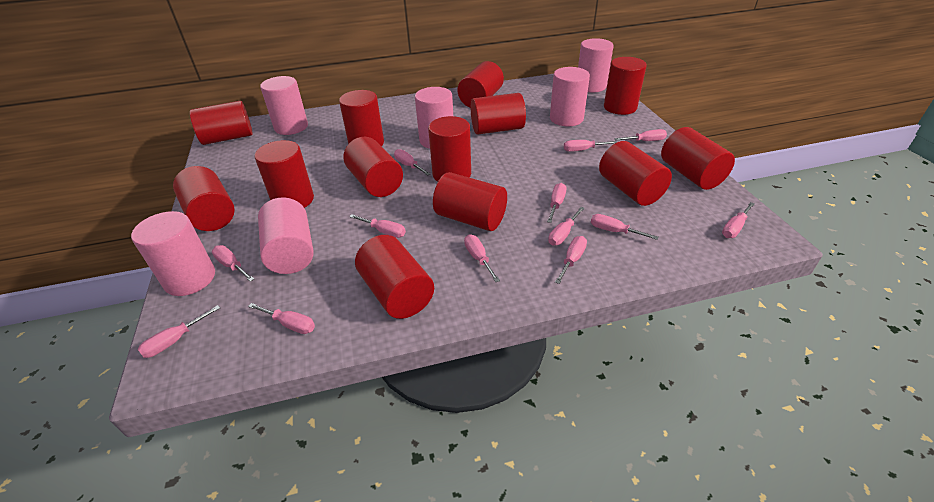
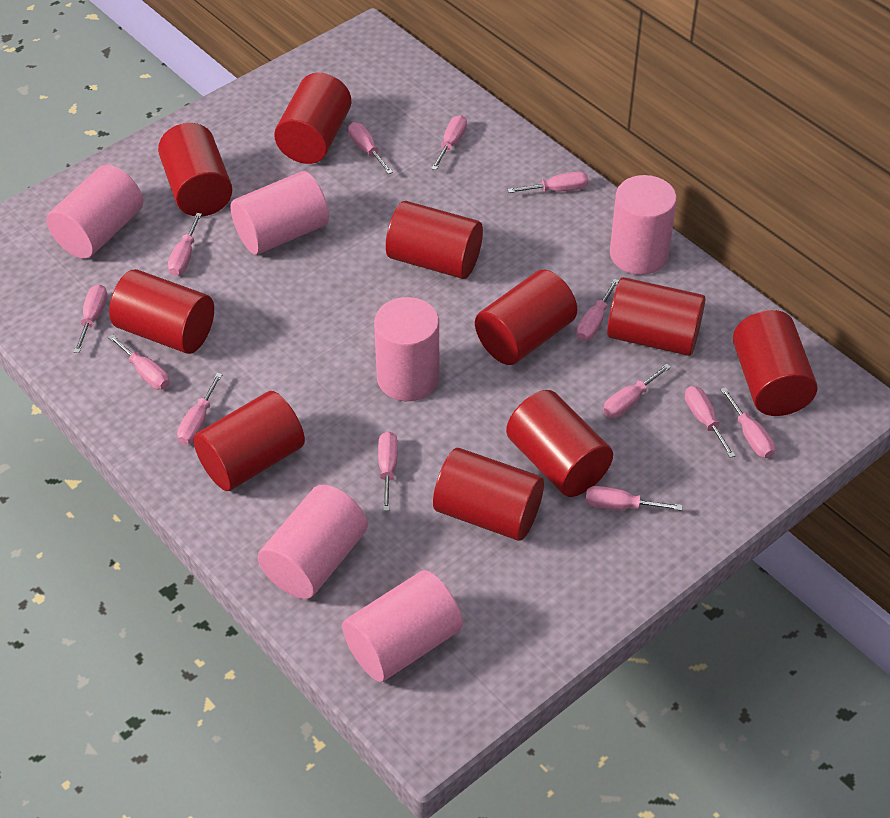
red cylinder: [173,166,235,231] [190,101,252,145] [255,140,314,208] [339,90,384,146] [343,137,403,197] [355,235,434,319] [428,116,471,182] [433,172,507,231] [458,61,504,108] [471,93,526,134] [599,141,672,206] [604,57,647,115] [661,127,735,190] = 13 -> [109,269,214,354] [158,123,232,216] [193,391,305,491] [274,73,351,164] [386,201,483,279] [433,448,544,541] [475,270,577,365] [506,390,613,497] [607,277,705,356] [733,310,818,416] = 10

